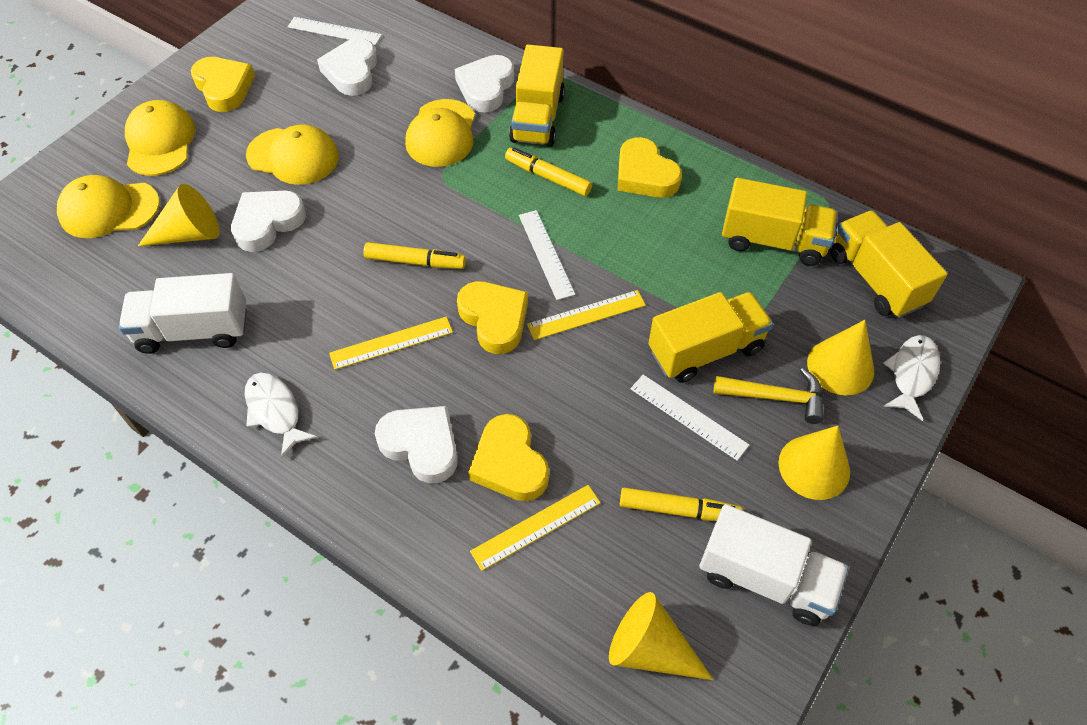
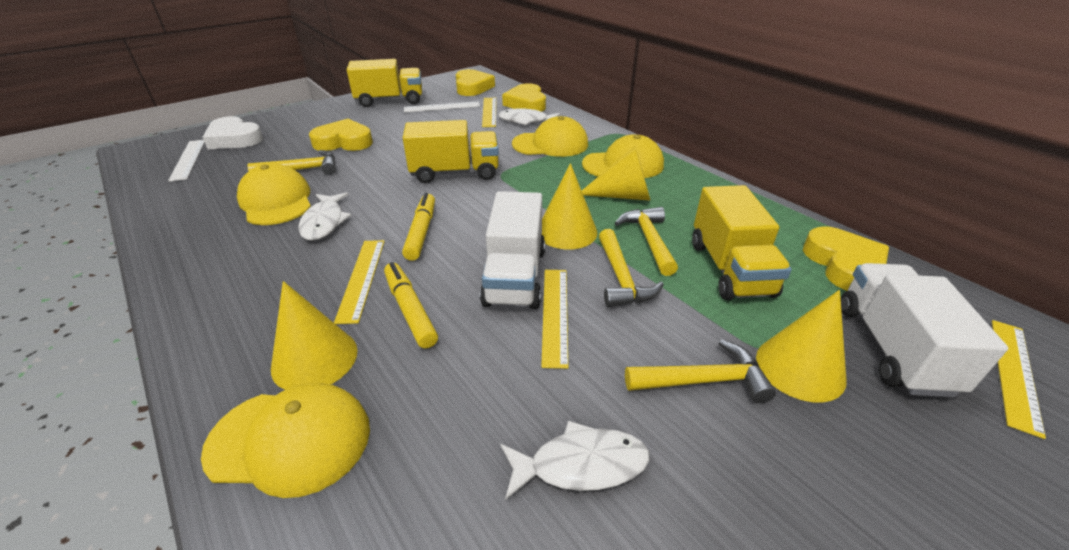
white fish: [245,373,318,458] [883,335,940,421] = 2 -> [299,192,351,241] [498,108,561,125] [500,421,649,500] = 3
white heart: [231,190,306,252] [317,38,377,96] [375,406,458,483] [455,55,515,113] = 4 -> [202,116,263,149] = 1
white ruler: [287,17,382,45] [519,210,575,300] [630,375,749,461] = 3 -> [168,140,205,182] [404,101,480,112] = 2
yellow hammer: [714,368,824,424] = 1 -> [247,150,336,175] [599,229,664,307] [615,207,678,276] [625,339,776,403] = 4
yellow marker: [363,242,466,269] [505,147,592,196] [620,487,743,521] = 3 -> [384,262,438,348] [402,193,435,261] = 2
yellow ruler: [329,317,453,370] [470,485,601,571] [527,290,646,340] = 3 -> [334,240,385,324] [482,98,496,127] [541,270,568,369] [992,320,1046,439] = 4
yellow truck: [509,44,565,147] [648,292,773,383] [722,178,838,266] [830,210,948,318] = 4 -> [347,59,422,107] [403,120,499,183] [692,185,792,300] = 3

